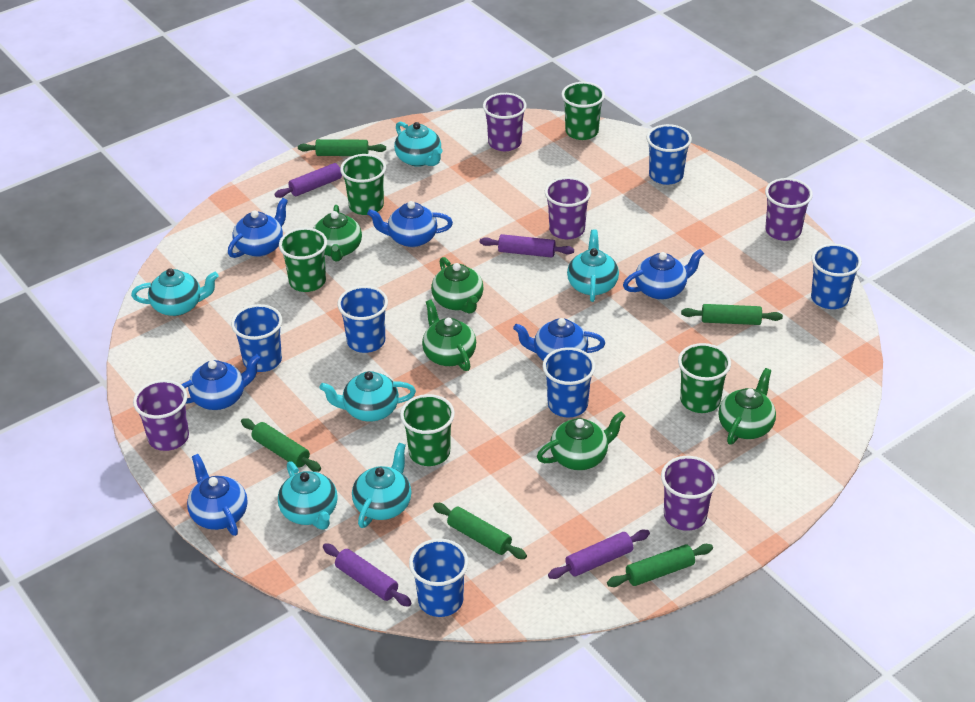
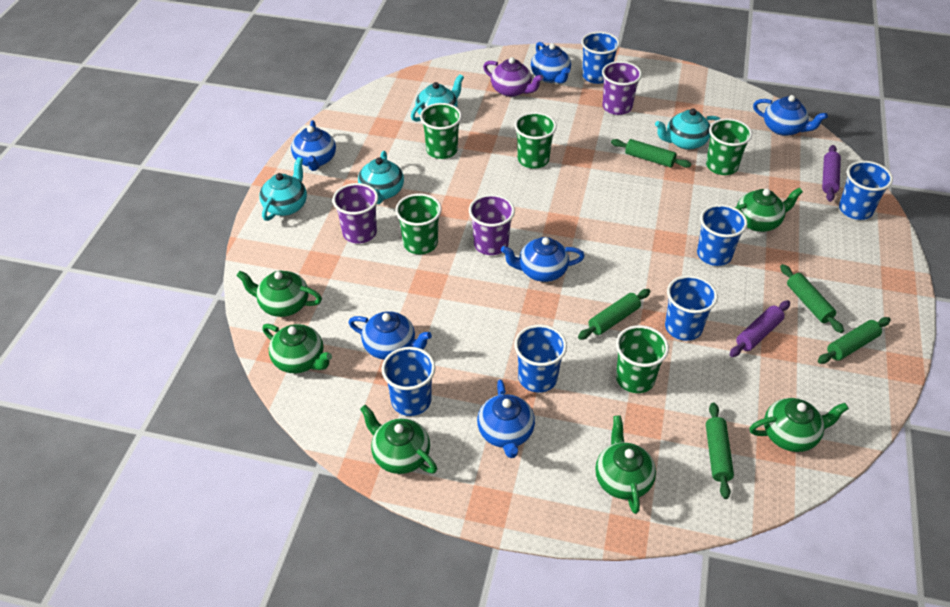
green teapot: [313,205,362,261] [422,299,476,371] [431,257,484,314] [537,412,626,470] [718,368,776,445] = 5 -> [236,271,322,317] [262,324,332,373] [360,405,437,474] [595,415,656,514] [735,187,803,232] [749,398,849,452] = 6
purple cup: [133,380,189,451] [483,93,527,151] [545,177,591,239] [661,456,718,531] [765,178,813,241] = 5 -> [332,183,378,244] [469,194,515,255] [602,61,642,115] = 3
purple rolling pin: [274,163,342,198] [323,543,412,607] [480,234,574,258] [548,530,650,579] = 4 -> [730,300,790,357] [822,145,841,202] = 2
purple teapot: none = 0 -> [483,57,544,97] = 1
turquoise teapot: [131,268,219,316] [278,461,338,530] [319,371,416,421] [352,443,411,528] [394,122,443,167] [567,229,619,302] = 6 -> [259,157,307,221] [358,151,404,204] [411,74,464,122] [655,108,721,150] = 4

